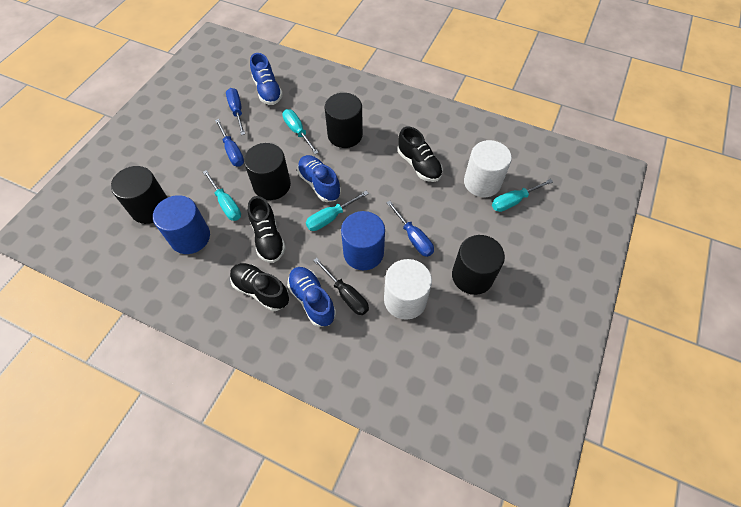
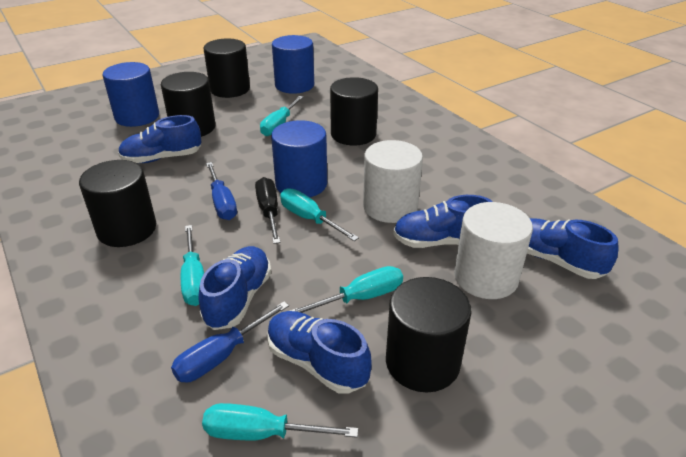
black cylinder: [111,166,168,224] [244,143,291,200] [325,93,363,148] [452,235,505,295] = 4 -> [79,160,156,247] [161,72,216,137] [203,38,250,98] [330,77,378,145] [386,277,471,392] = 5
black shoe: [230,263,289,311] [248,196,286,263] [398,127,443,182] = 3 -> none = 0
blue cylinder: [153,195,210,254] [341,211,385,270] = 2 -> [103,62,159,127] [271,120,327,197] [272,35,314,94] = 3
blue screwdriver: [215,119,244,167] [226,88,245,135] [386,201,434,257] = 3 -> [171,301,289,382] [206,162,237,220] = 2
blue shoe: [250,53,283,105] [287,267,336,327] [297,155,341,202] = 3 -> [118,115,201,163] [198,246,271,330] [267,311,372,394] [393,195,492,248] [527,218,619,279] = 5
turquoise screwdriver: [203,170,241,221] [282,109,319,154] [306,191,369,231] [492,179,553,212] = 4 -> [181,225,204,306] [202,403,358,440] [260,96,303,136] [280,188,359,241] [290,266,403,313] = 5

